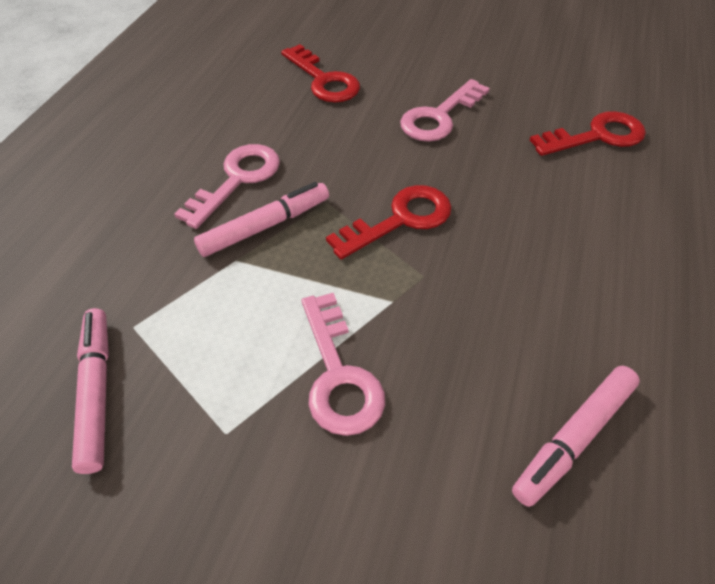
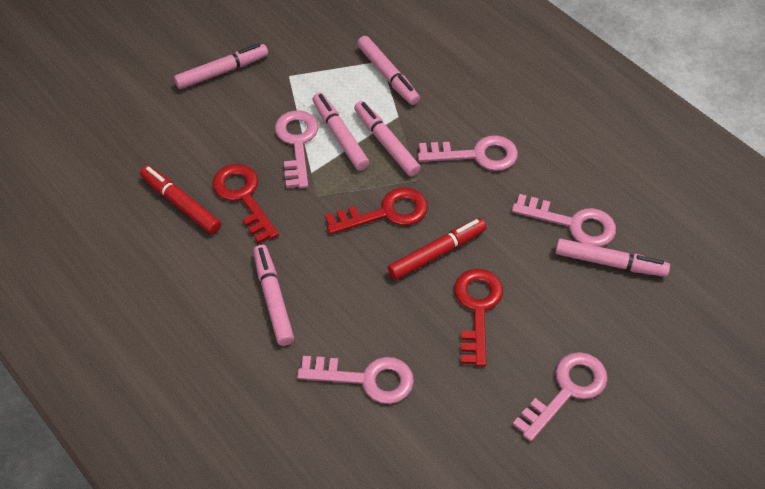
pink key: [174,144,280,229] [302,293,385,436] [400,79,490,142] = 3 -> [275,110,319,188] [297,356,414,404] [418,135,518,171] [512,194,616,247] [513,352,608,442] = 5
pink marker: [72,308,109,474] [194,182,329,257] [512,366,640,507] = 3 -> [174,43,268,89] [253,245,294,346] [312,93,369,170] [354,101,421,177] [357,36,420,105] [555,239,670,277] = 6
red marker: none = 0 -> [140,165,221,234] [388,218,487,280] = 2

